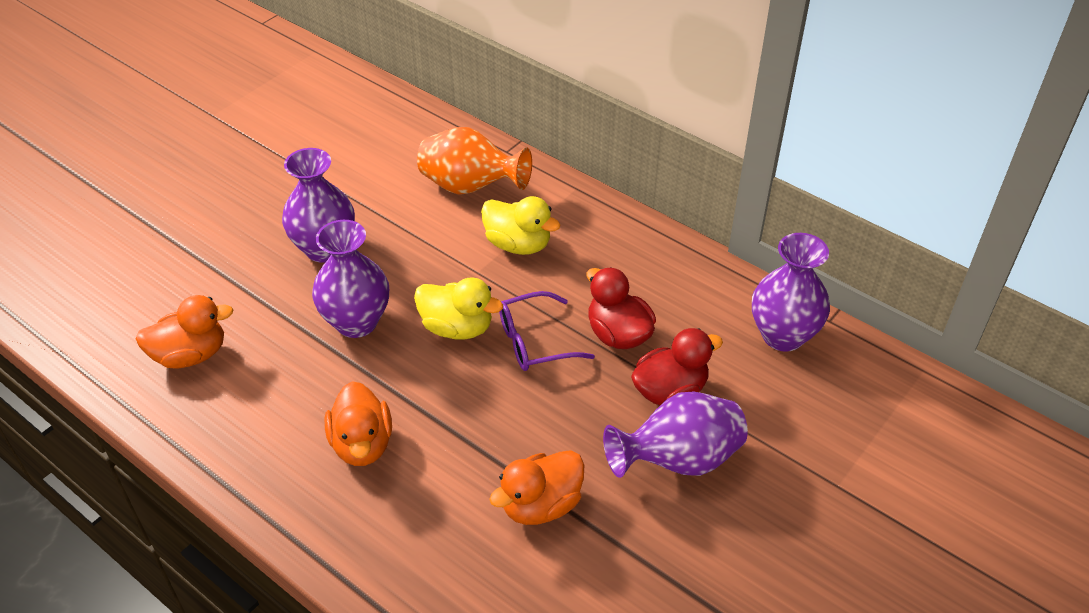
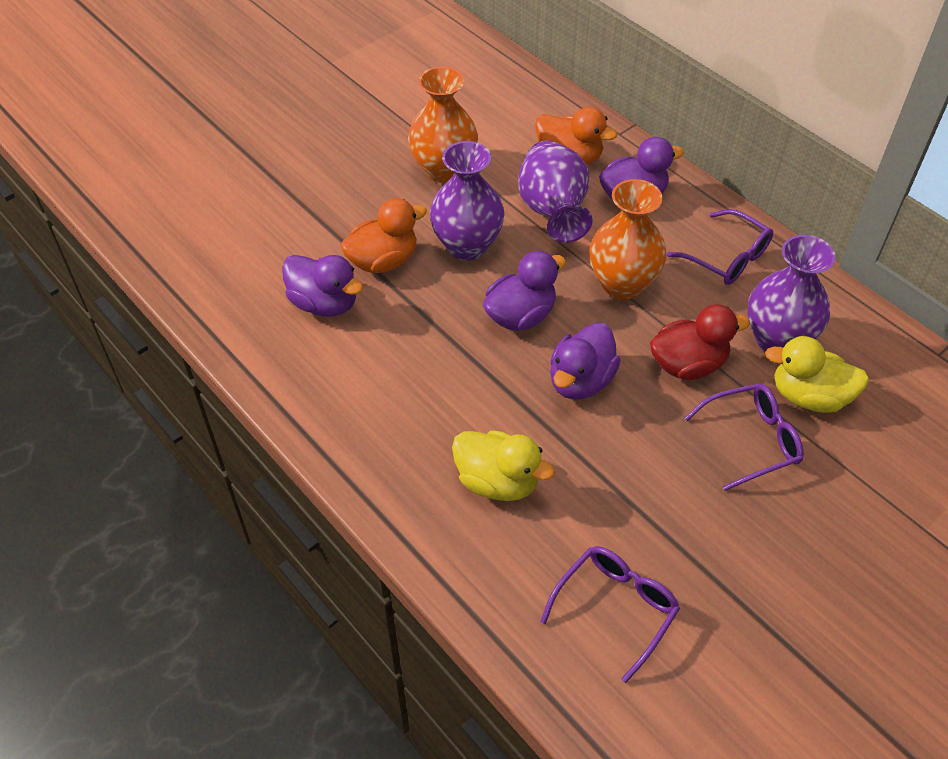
orange duck: [135,295,233,369] [325,381,392,466] [489,450,584,525] = 3 -> [341,198,427,273] [535,107,617,165] = 2
orange vase: [417,127,532,195] = 1 -> [408,66,478,183] [589,179,667,300] = 2
purple duck: none = 0 -> [282,255,363,317] [483,251,566,331] [550,323,621,400] [599,137,684,200] = 4
purple glasses: [499,291,595,371] = 1 -> [540,546,680,683] [667,209,773,285] [685,384,804,491] = 3
purple vase: [282,148,355,262] [312,220,389,338] [603,392,748,478] [752,233,830,352] = 4 -> [430,141,505,261] [518,140,593,243] [747,235,836,352] = 3
red duck: [586,267,656,349] [631,328,723,405] = 2 -> [650,304,750,380] = 1

